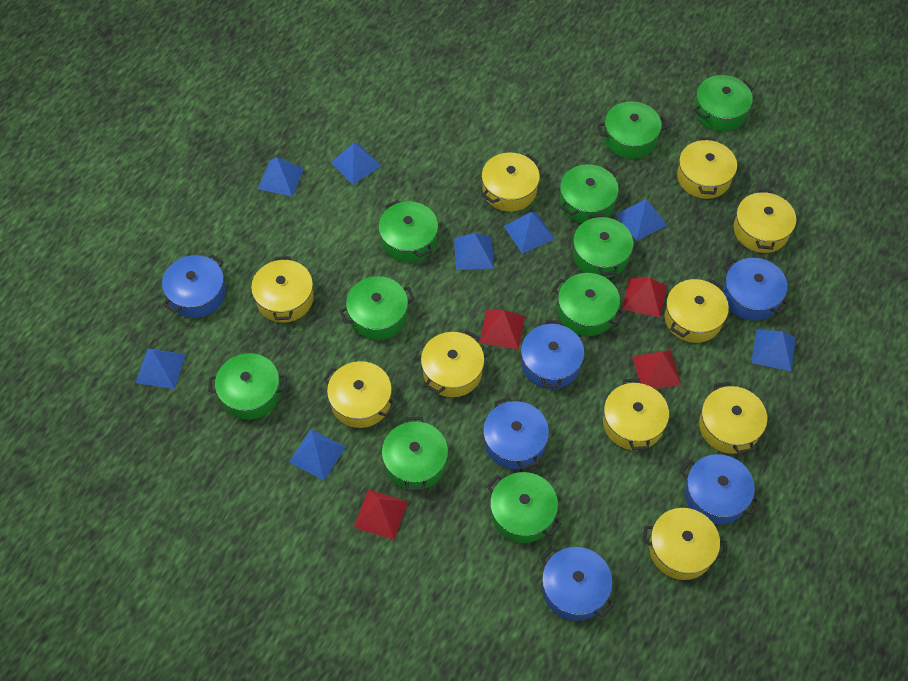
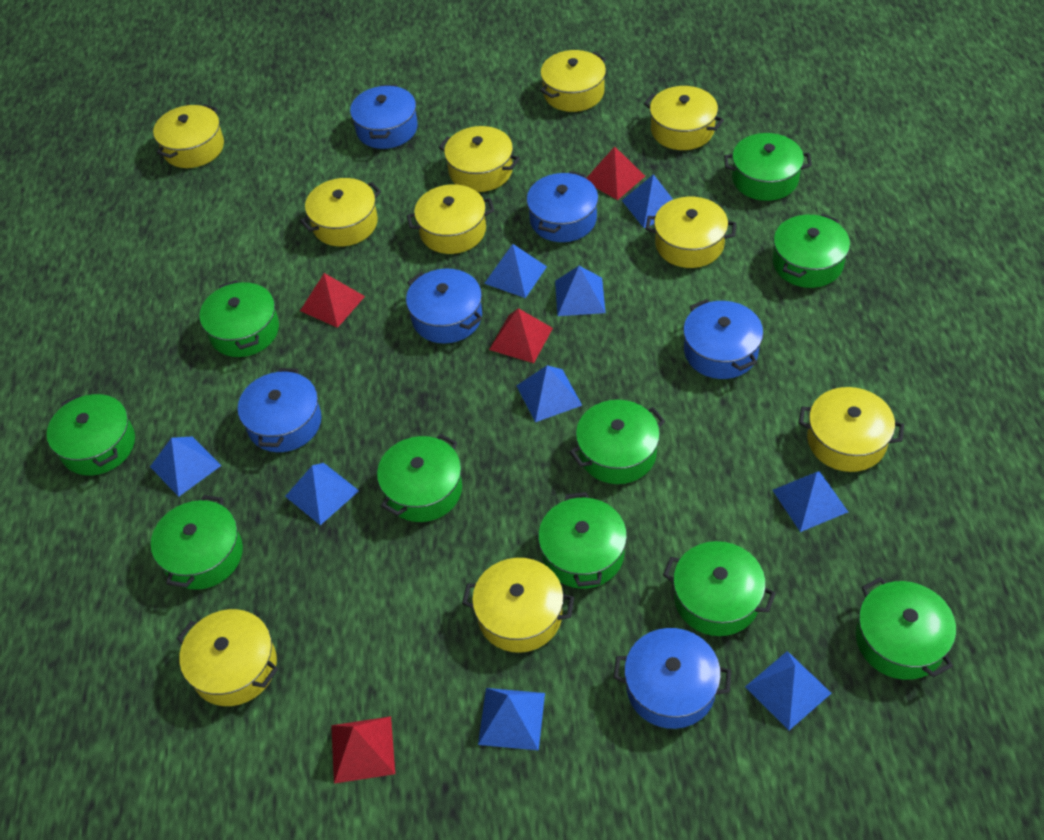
blue pyramid: [136,348,186,389] [258,157,304,197] [289,429,346,480] [331,143,381,185] [454,233,494,270] [504,212,555,254] [615,199,667,241] [751,329,796,371] = 8 -> [150,437,221,497] [285,463,359,525] [478,688,545,750] [484,244,547,298] [516,365,582,422] [555,266,606,316] [622,174,673,228] [745,651,831,730] [772,471,848,532] = 9

